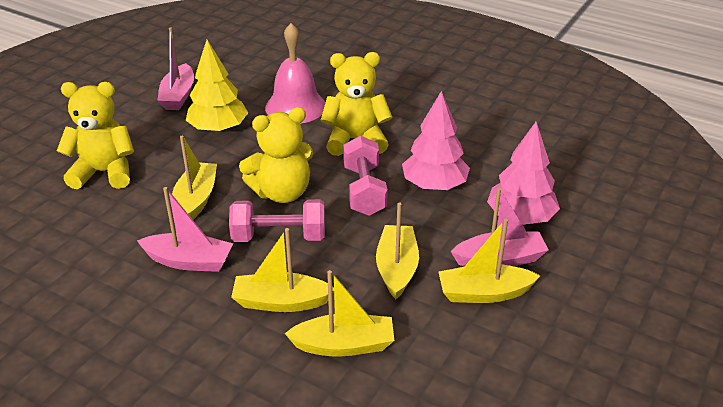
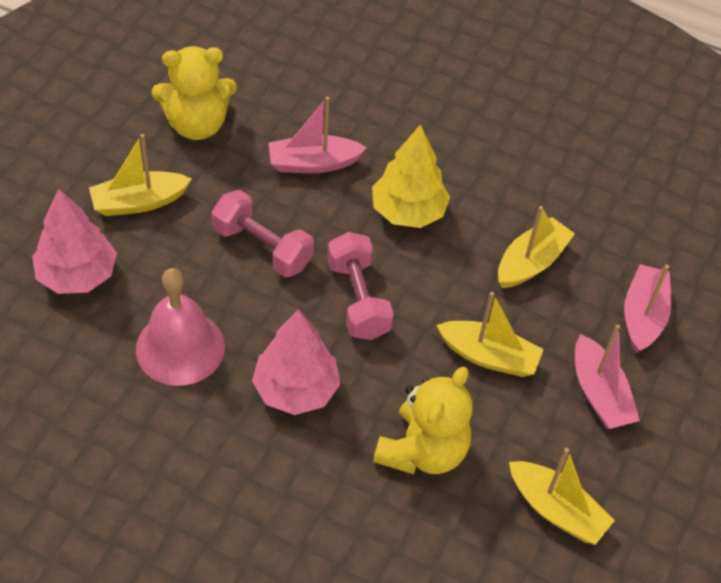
yellow boat: [172,136,217,220] [231,228,334,312] [284,270,395,357] [376,203,419,299] [438,219,540,303] = 5 -> [89,134,192,216] [436,292,544,377] [498,206,575,288] [509,448,615,545] = 4
yellow teddy bear: [57,82,134,189] [239,107,313,203] [321,52,392,156] = 3 -> [151,46,237,140] [373,367,473,474] = 2

